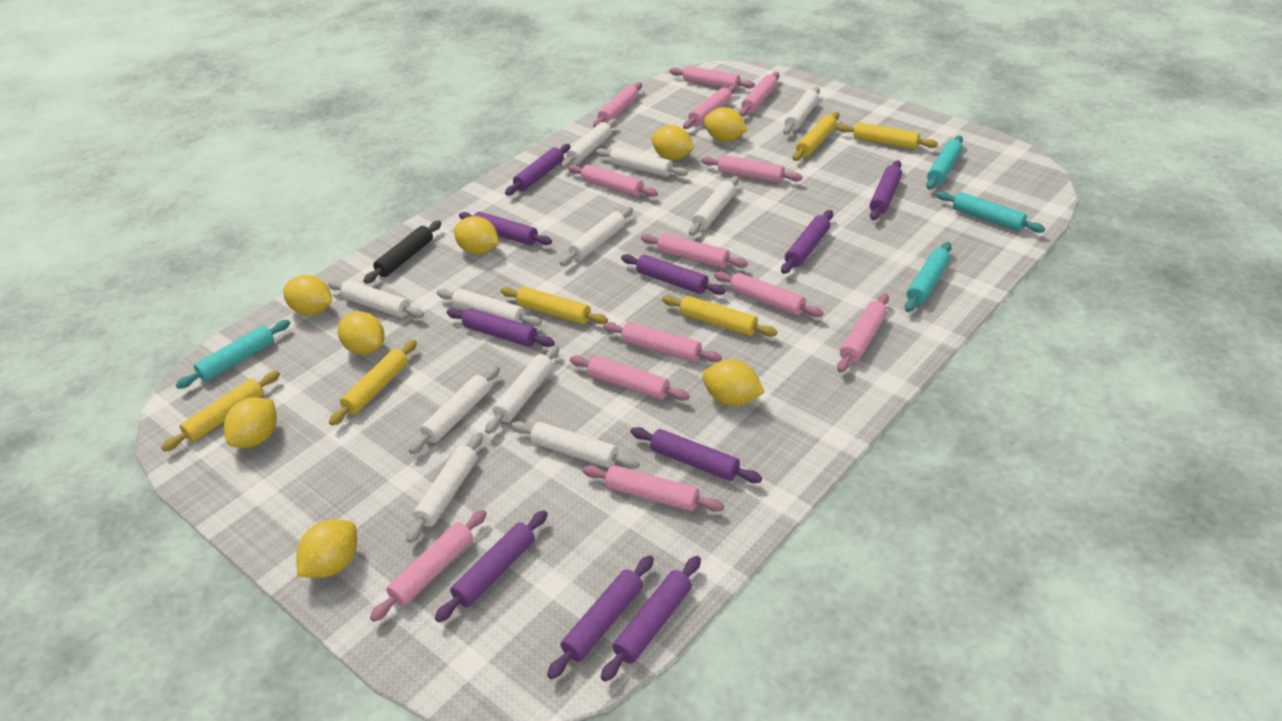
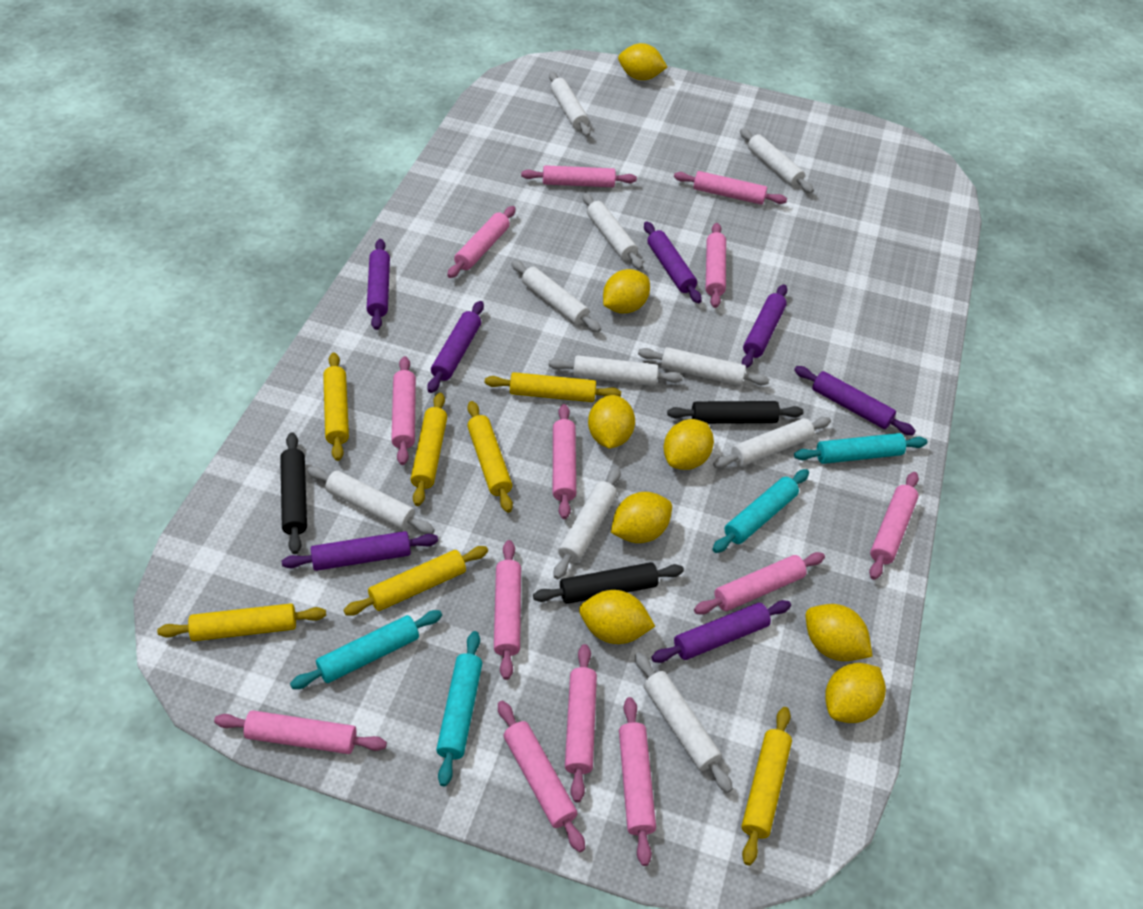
black rolling pin: [363,220,441,284] = 1 -> [280,432,307,554] [533,562,684,604] [667,401,804,424] = 3
purple rolling pin: [435,510,548,622] [447,308,555,347] [459,212,552,245] [505,144,571,195] [547,555,654,679] [601,556,701,682] [621,254,726,295] [631,427,762,483] [781,210,833,274] [870,160,902,220] = 10 -> [282,531,438,571] [367,239,390,330] [427,301,484,393] [644,221,702,303] [651,600,791,663] [742,284,787,368] [794,366,916,435] = 7
white rolling pin: [328,280,424,318] [406,433,483,543] [409,366,500,454] [437,289,541,326] [485,345,559,434] [511,421,639,469] [560,207,633,266] [561,119,616,169] [596,147,688,177] [689,176,739,236] [783,87,820,135] = 11 -> [307,466,435,534] [511,260,601,332] [548,355,683,386] [549,72,591,137] [554,468,621,579] [582,193,643,270] [635,652,733,793] [638,347,769,386] [713,417,831,469] [740,129,814,193] = 10
yellow rolling pin: [161,371,280,452] [329,340,417,426] [501,287,608,324] [662,295,777,337] [793,112,839,161] [837,122,938,149] = 6 -> [157,603,326,641] [323,353,349,461] [344,546,488,616] [410,393,447,506] [467,401,513,513] [485,372,621,402] [742,707,792,865] = 7

